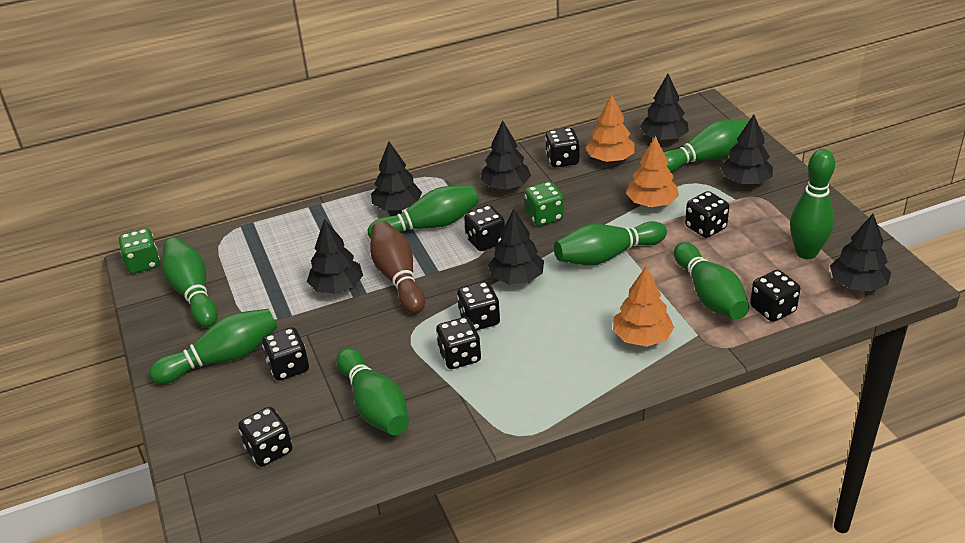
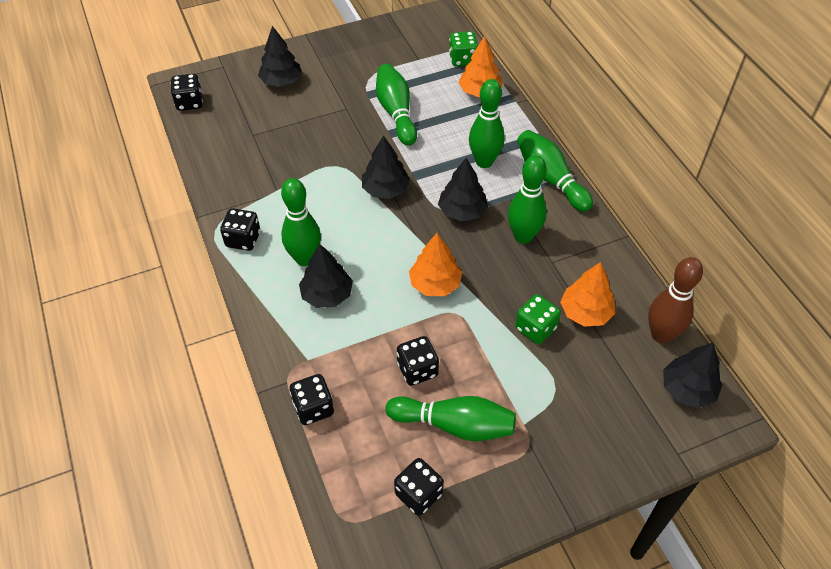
black dice: [238,407,292,467] [262,327,309,381] [436,317,481,369] [457,281,500,330] [464,205,505,251] [545,128,580,168] [685,191,729,238] [750,270,800,322] = 8 -> [171,74,203,111] [220,208,260,251] [290,374,334,425] [394,458,444,516] [397,336,439,386] = 5
black tree: [307,219,363,294] [371,142,422,210] [480,120,531,190] [488,209,544,284] [640,74,689,141] [721,115,773,185] [830,214,891,292] = 7 -> [258,26,302,87] [299,244,353,308] [362,135,410,199] [438,158,488,222] [663,343,722,408] = 5
green bowling pin: [149,309,278,384] [162,238,218,328] [336,348,409,435] [368,185,479,239] [554,221,667,265] [664,119,749,172] [674,242,749,320] [790,149,835,259] = 8 -> [281,178,321,266] [376,64,417,145] [385,396,516,441] [469,79,504,168] [508,155,547,244] [517,130,593,212] = 6

